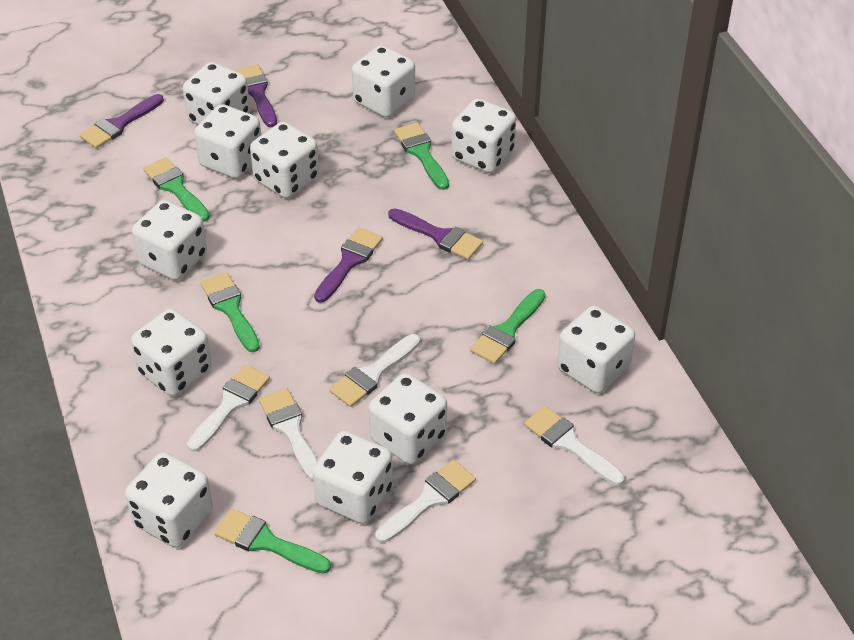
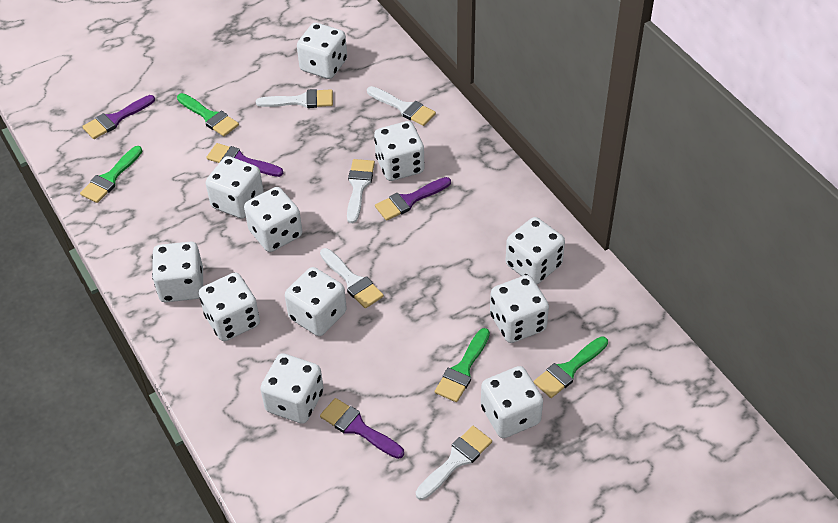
green brush: [143,157,210,222] [200,272,260,352] [214,508,331,574] [394,123,449,190] [470,289,545,364] = 5 -> [80,146,142,203] [177,93,239,136] [435,328,490,402] [534,336,608,398] = 4

